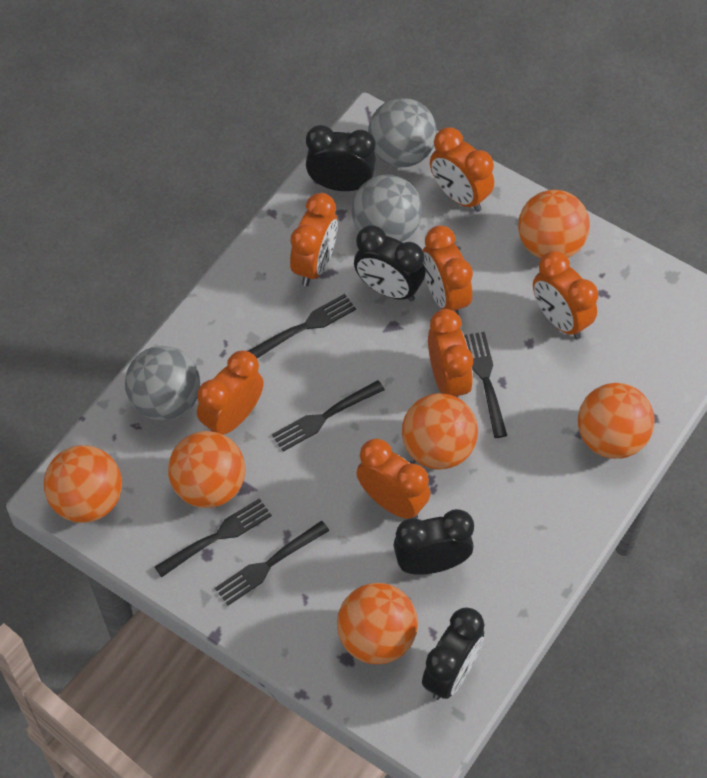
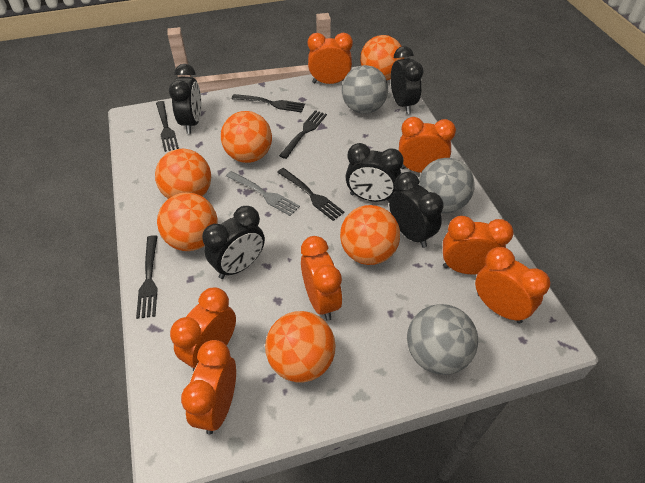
black clock: [306,125,376,191] [354,225,425,302] [394,509,474,575] [422,607,485,700] = 4 -> [169,64,201,134] [202,206,265,279] [346,143,403,202] [389,172,443,248] [391,46,424,114] = 5
grey fork: none = 0 -> [226,171,300,216] = 1

